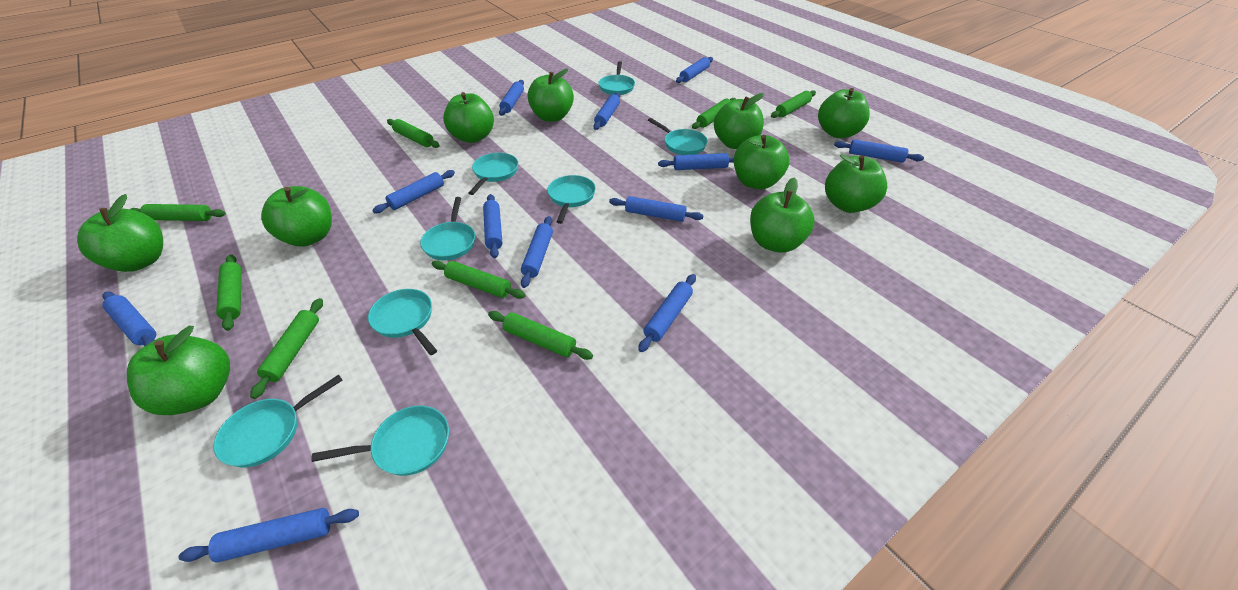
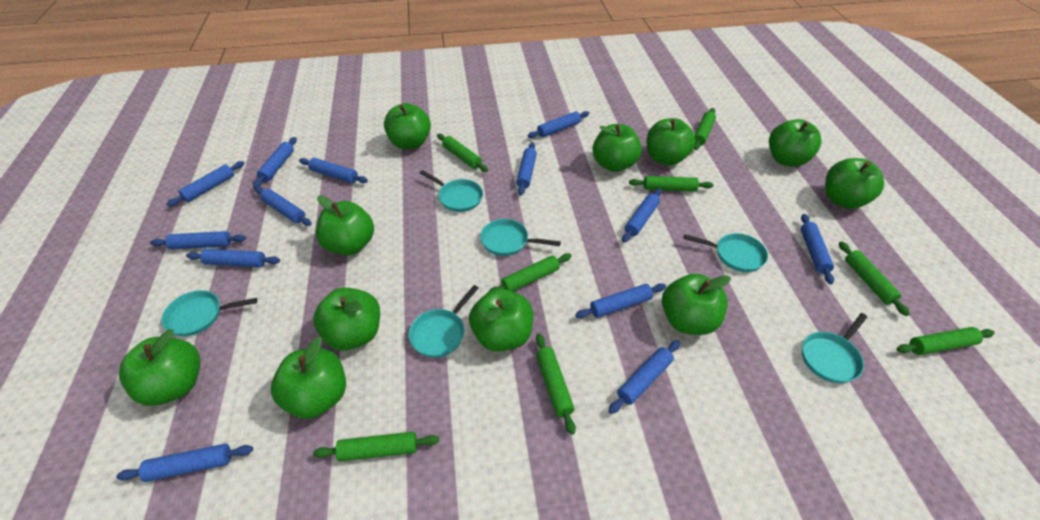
blue rolling pin: [102,292,156,346] [178,508,359,563] [372,170,455,213] [483,194,502,258] [499,80,524,116] [521,216,553,288] [593,92,620,130] [609,196,704,222] [638,274,696,352] [658,153,734,170] [676,57,713,83] [834,139,924,163] = 12 -> [116,444,253,482] [150,231,246,250] [166,161,245,207] [186,249,280,267] [253,137,297,188] [255,187,312,226] [299,158,368,183] [516,142,537,195] [528,111,589,138] [575,283,666,318] [609,340,680,414] [622,188,662,242] [801,214,834,284] = 13
green apple: [77,194,163,272] [127,326,230,415] [261,186,332,247] [443,92,494,143] [527,69,574,122] [714,93,764,149] [734,135,789,190] [750,178,814,253] [818,88,870,138] [825,154,887,213] = 10 -> [119,329,200,406] [271,337,346,419] [313,287,380,350] [316,196,374,255] [384,103,431,149] [469,289,533,352] [592,124,642,172] [647,118,695,166] [662,274,731,335] [769,119,821,167] [825,158,884,209] = 11
turquoise pan: [214,375,343,468] [311,406,449,476] [368,289,437,355] [420,197,475,260] [469,153,518,195] [547,175,596,224] [598,61,635,95] [648,118,708,155] = 8 -> [161,290,257,336] [409,285,479,358] [420,170,483,212] [480,219,561,256] [683,233,768,272] [802,313,867,383] = 6

